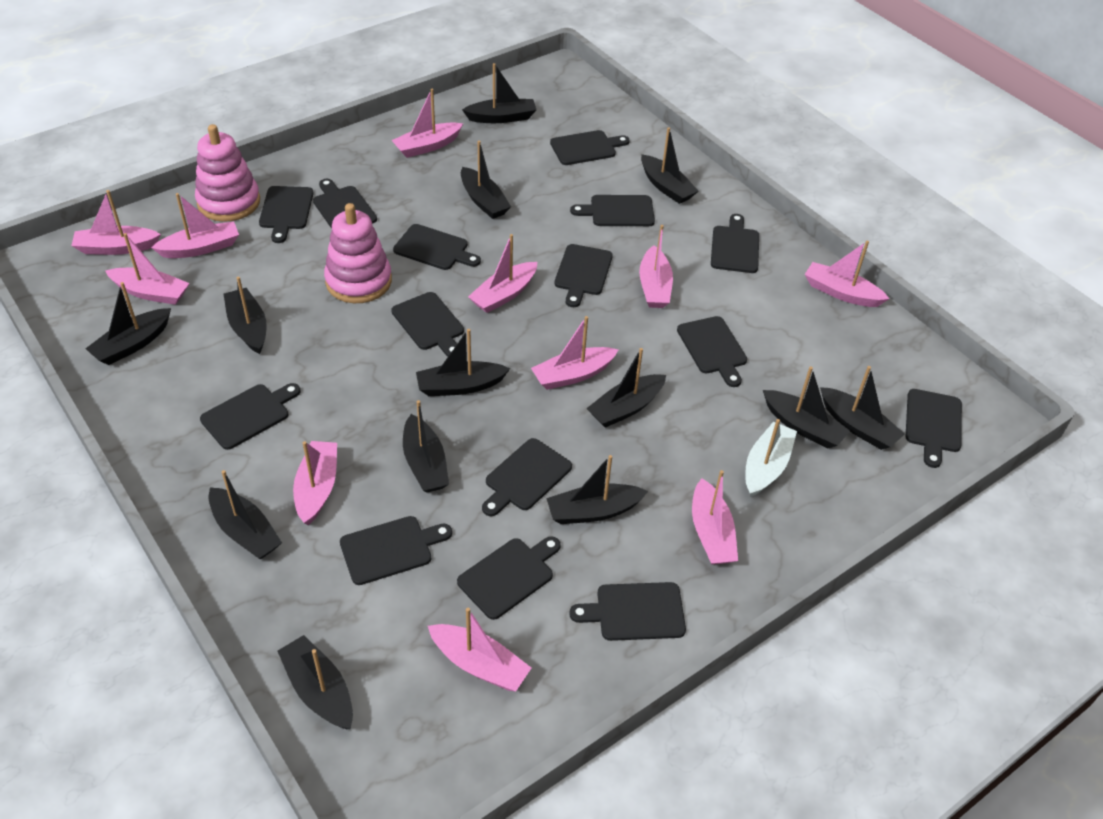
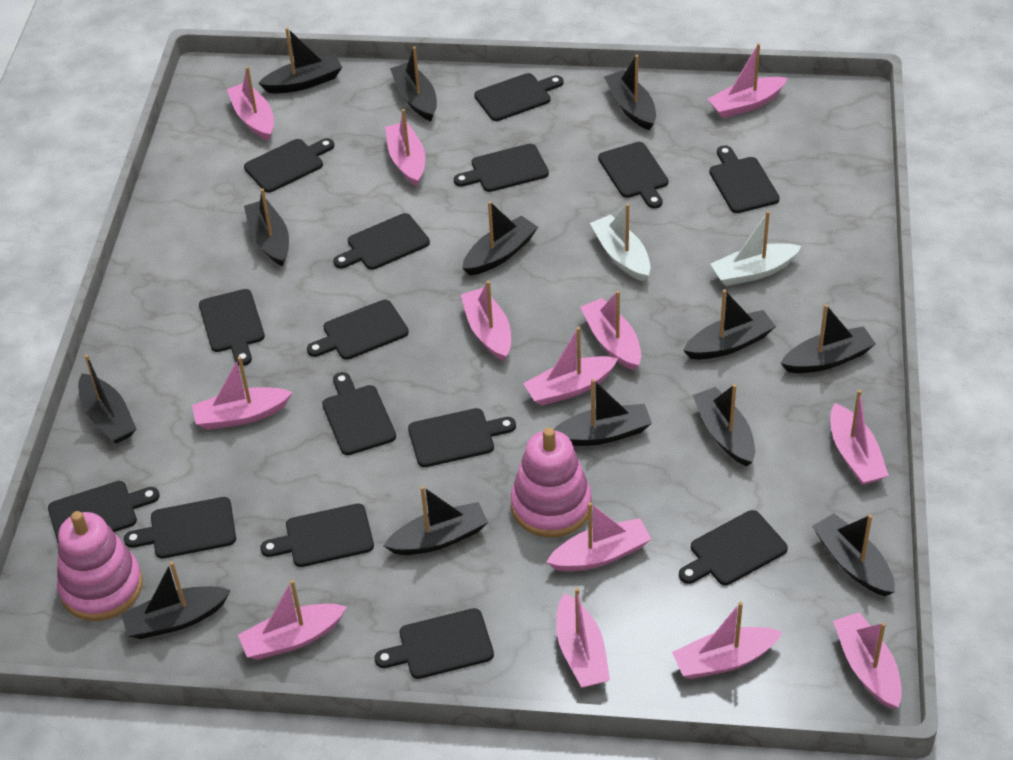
pink boat: [71,190,161,255] [105,233,190,305] [151,193,239,258] [293,441,337,525] [391,89,463,158] [428,608,531,691] [468,234,537,313] [531,316,618,390] [639,225,673,308] [692,470,738,565] [805,241,889,307] = 11 -> [192,356,293,430] [227,66,274,141] [238,580,347,660] [385,109,425,186] [461,281,511,361] [523,327,618,406] [546,502,651,572] [556,588,610,687] [580,291,641,370] [672,602,782,679] [708,43,787,118] [830,390,889,485] [833,612,902,709] = 13
white boat: [745,419,797,497] = 1 -> [590,204,650,282] [711,211,801,286] = 2

